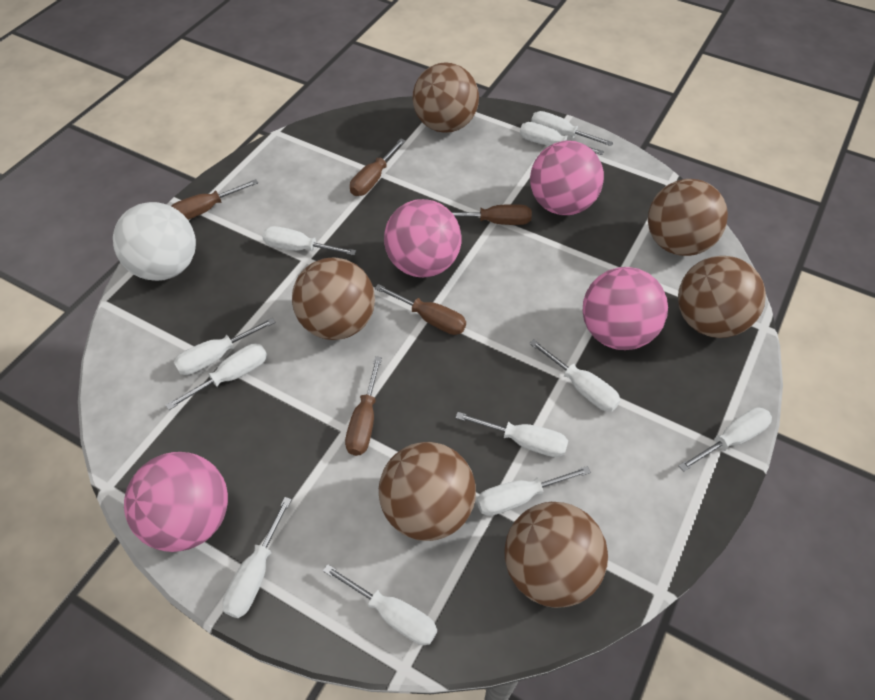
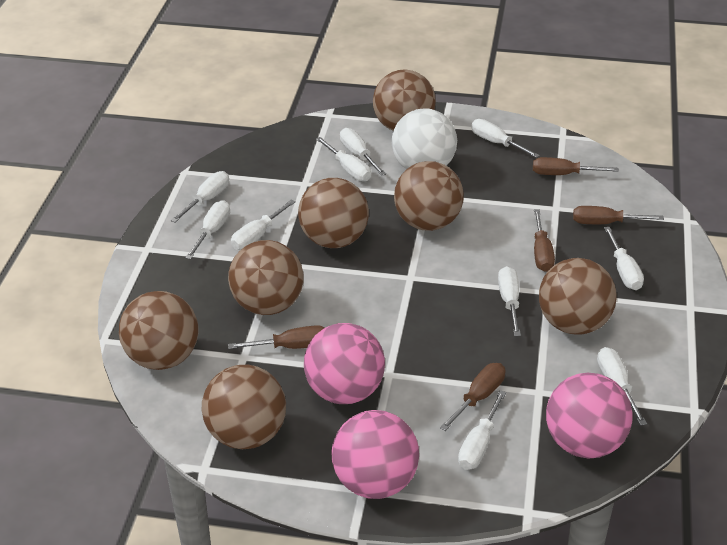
brown ball: [292,258,375,340] [379,442,476,541] [412,62,479,133] [504,502,608,608] [648,179,728,256] [678,256,766,338] = 6 -> [119,291,198,370] [202,365,286,449] [228,240,303,315] [298,178,369,248] [373,69,436,131] [394,161,464,231] [539,258,617,335] = 7
pink ball: [124,452,228,552] [384,199,461,278] [530,141,604,215] [583,267,668,350] = 4 -> [304,323,385,404] [331,410,419,499] [546,373,633,458] = 3
white screwdriver: [166,343,267,410] [174,318,276,375] [222,497,292,618] [262,226,356,255] [323,564,437,645] [455,412,568,457] [477,466,591,516] [520,122,604,155] [529,339,621,412] [531,111,613,146] [679,407,772,472] = 11 -> [171,171,229,223] [185,200,230,260] [231,199,296,250] [316,137,371,181] [340,128,386,176] [458,390,506,470] [471,119,540,158] [498,266,521,336] [597,347,647,426] [604,227,644,290] = 10

